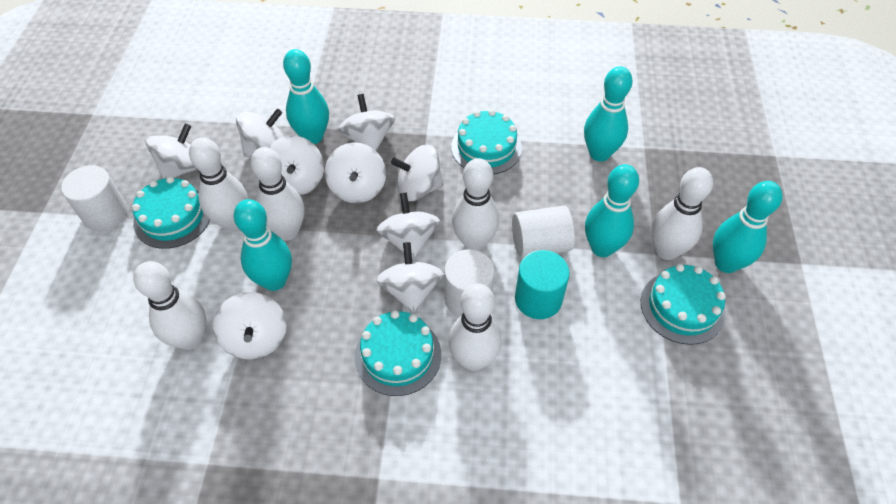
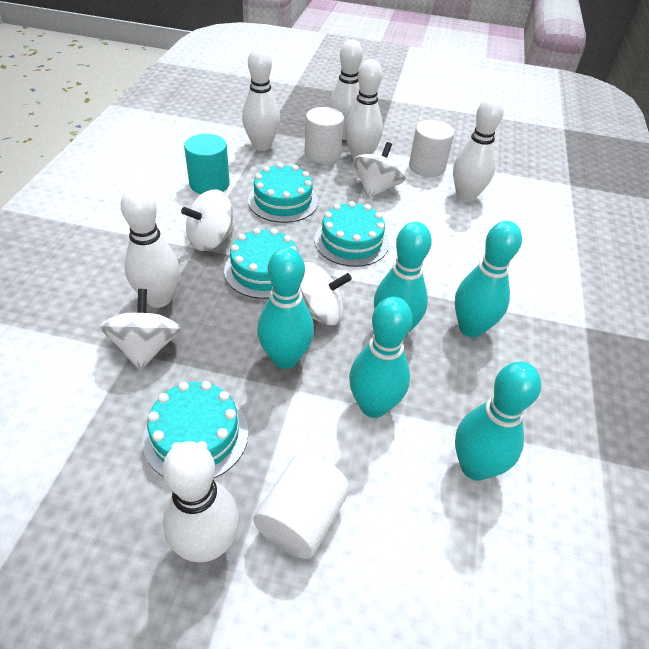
white spinning top: [146,124,198,179] [213,292,287,360] [236,109,284,157] [268,136,324,195] [325,142,386,203] [338,94,395,151] [376,192,440,260] [376,242,444,313] [391,145,444,201] = 9 -> [100,289,181,370] [181,189,234,251] [300,262,352,326] [353,142,406,198] = 4

